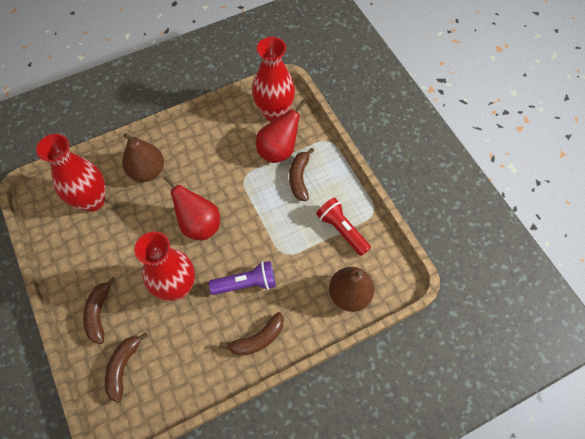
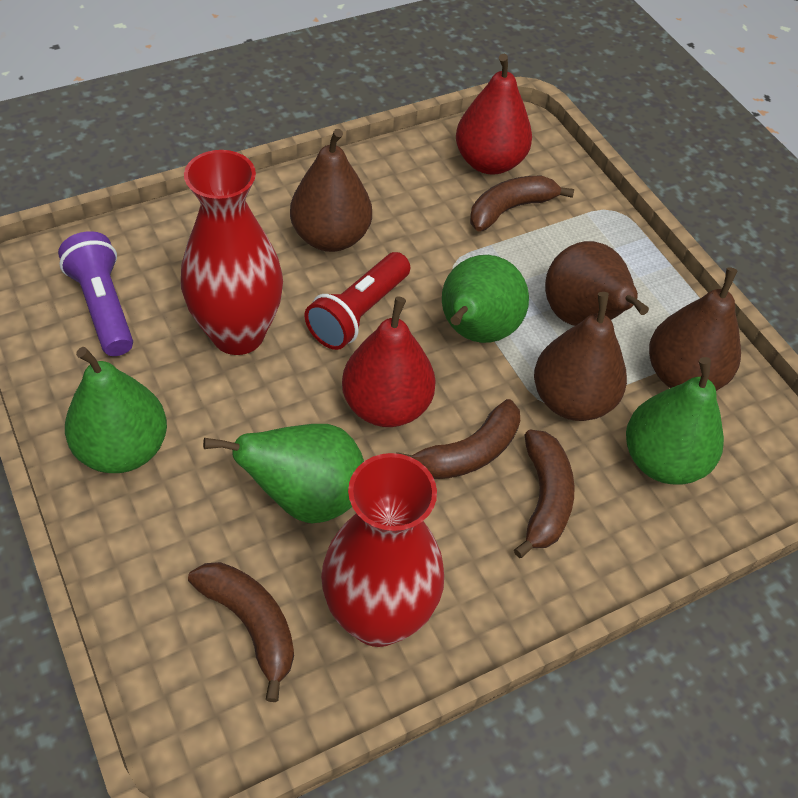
brown pear: [122,133,164,182] [329,267,374,312] = 2 -> [290,129,372,252] [534,292,627,421] [545,241,649,326] [649,267,741,391] = 4
green pear: none = 0 -> [65,347,167,473] [203,424,364,523] [442,255,529,343] [626,357,724,484] = 4
red vase: [36,134,105,212] [134,231,195,301] [252,37,295,122] = 3 -> [181,150,283,355] [321,453,444,647] = 2

